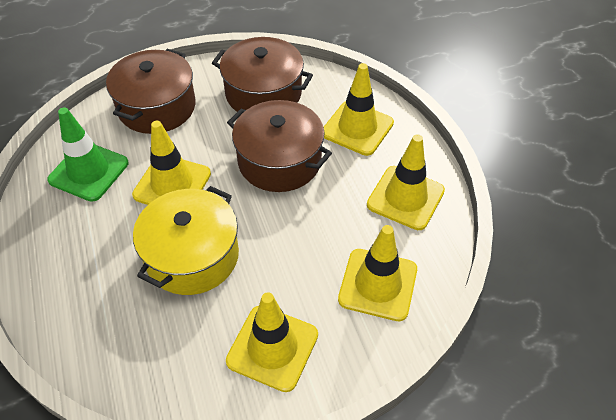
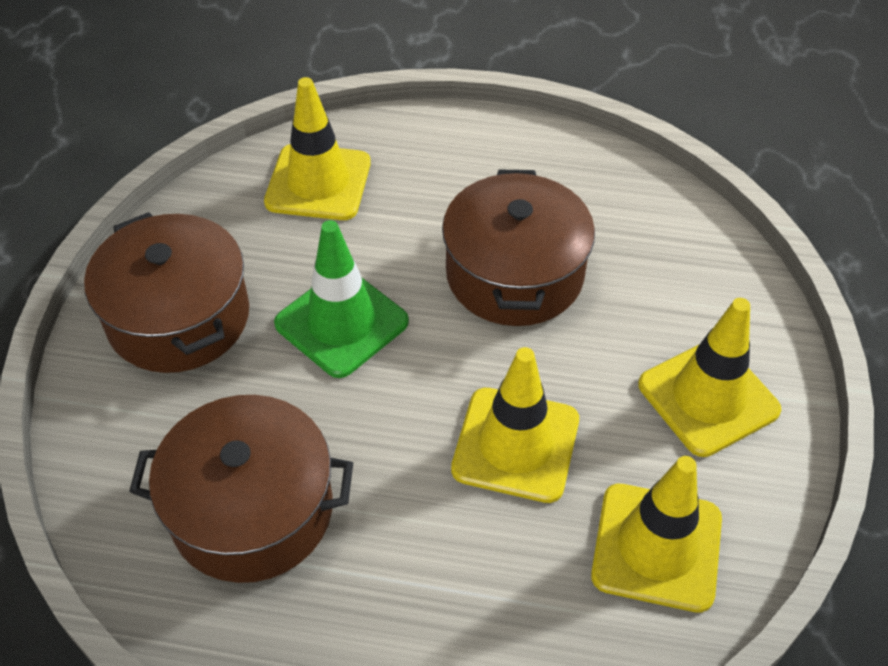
yellow pot: [133,186,239,295] = 1 -> none = 0
yellow traffic cone: [132,121,211,205] [226,292,318,392] [324,63,394,156] [338,225,417,321] [367,134,445,230] = 5 -> [264,77,371,220] [451,347,579,503] [591,456,722,613] [638,298,781,457] = 4

